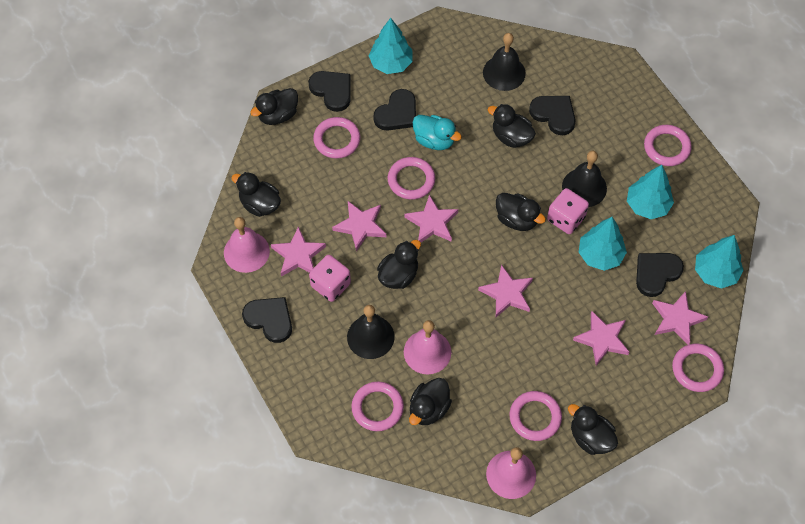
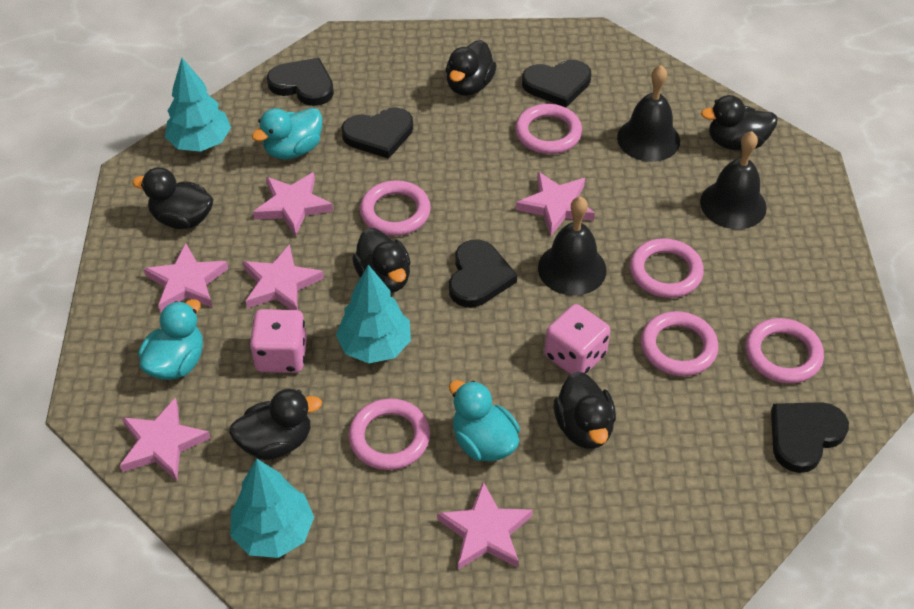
black duck: [232,172,281,217] [250,88,298,125] [377,240,421,289] [409,378,452,425] [488,104,536,148] [496,193,546,231] [568,404,618,455] = 7 -> [132,167,213,229] [229,389,322,460] [352,228,410,293] [446,40,497,96] [554,372,616,449] [701,95,778,151] = 6
pink bell: [224,217,270,273] [404,320,451,374] [486,447,536,499] = 3 -> none = 0
turquoise duck: [412,115,462,150] = 1 -> [138,299,203,380] [252,108,322,159] [449,380,520,461] = 3
turquoise tree: [369,18,413,74] [579,217,627,271] [627,165,674,219] [695,235,744,289] = 4 -> [165,58,231,152] [230,459,314,558] [336,265,411,364] = 3

